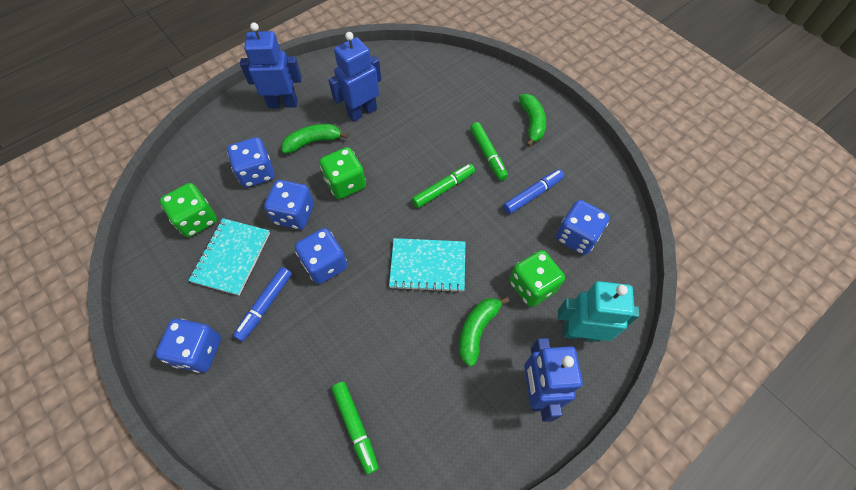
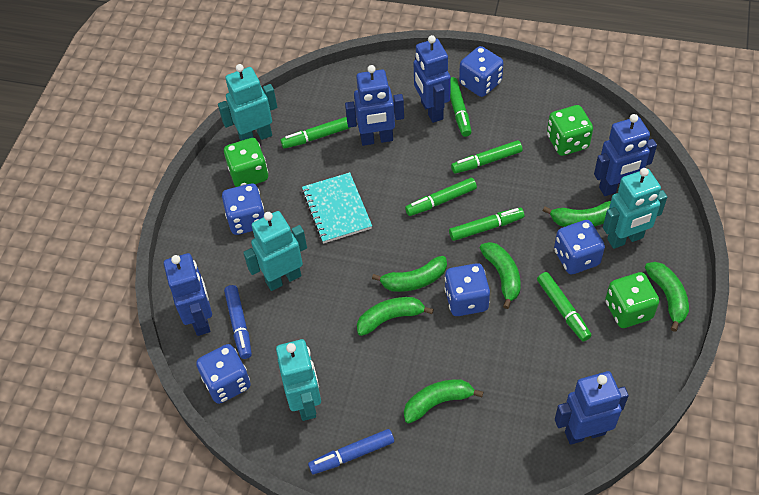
blue robot: [240,22,302,108] [328,32,381,122] [524,338,583,422] = 3 -> [164,253,212,336] [345,65,404,146] [413,35,451,123] [555,371,629,445] [594,114,657,196] = 5
green banana: [281,124,348,154] [459,297,510,367] [519,94,546,147] = 3 -> [357,297,434,336] [372,256,447,292] [404,379,483,424] [480,242,521,309] [543,201,611,227] [645,262,689,332] = 6
green marker: [332,382,379,475] [412,164,475,208] [470,122,508,181] = 3 -> [281,117,351,149] [405,178,477,216] [449,207,524,241] [450,77,472,137] [451,140,523,174] [537,272,592,341] = 6
turquoise notebook: [188,218,270,296] [389,238,465,293] = 2 -> [302,172,372,244] = 1
turquoise robot: [558,281,640,342] = 1 -> [218,64,277,141] [243,211,307,291] [276,339,321,421] [603,168,667,249] = 4

